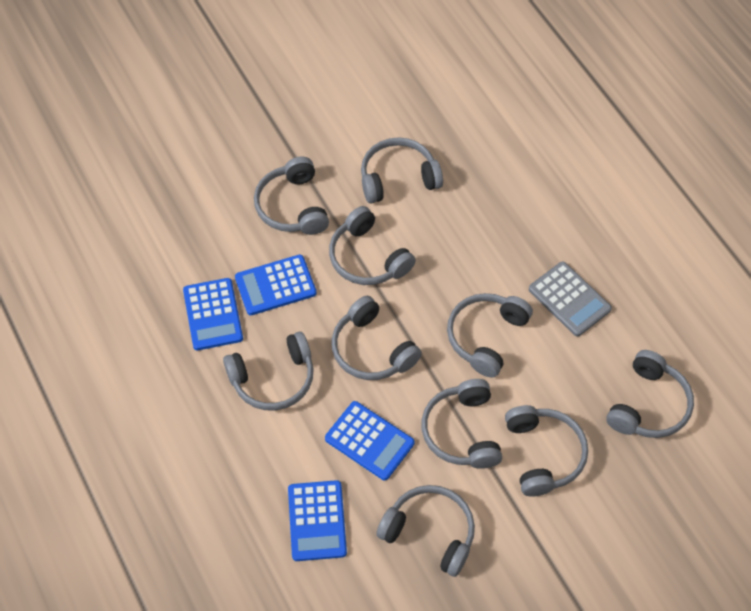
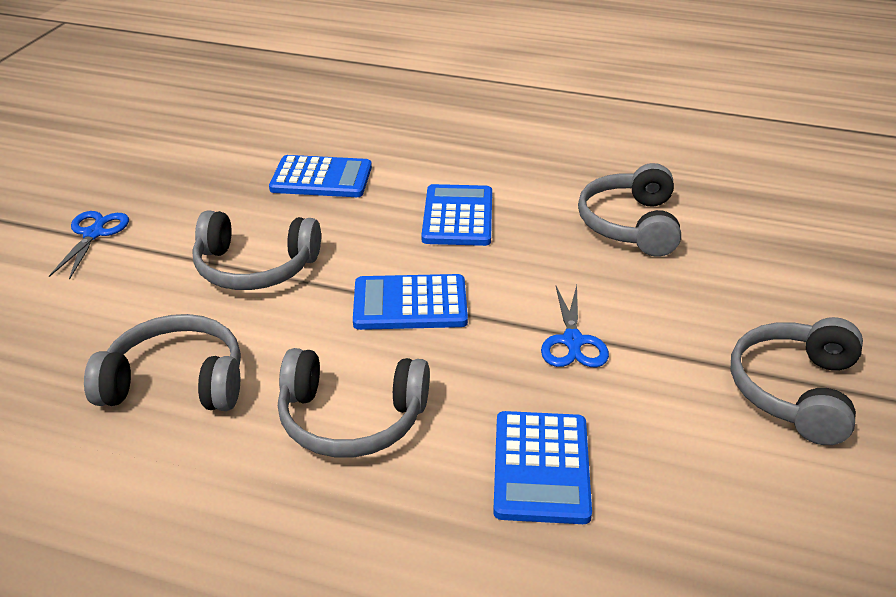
blue scissors: none = 0 -> [49,211,129,280] [541,285,609,367] = 2
grey calculator: [529,261,612,337] = 1 -> none = 0
grey headphones: [223,332,314,411] [254,157,329,235] [329,206,416,285] [332,296,422,380] [361,137,443,204] [376,485,475,577] [421,379,502,469] [447,293,533,378] [505,405,588,496] [606,350,694,438] = 10 -> [84,314,241,411] [193,210,321,290] [278,348,430,458] [578,163,681,257] [730,317,863,445] = 5

